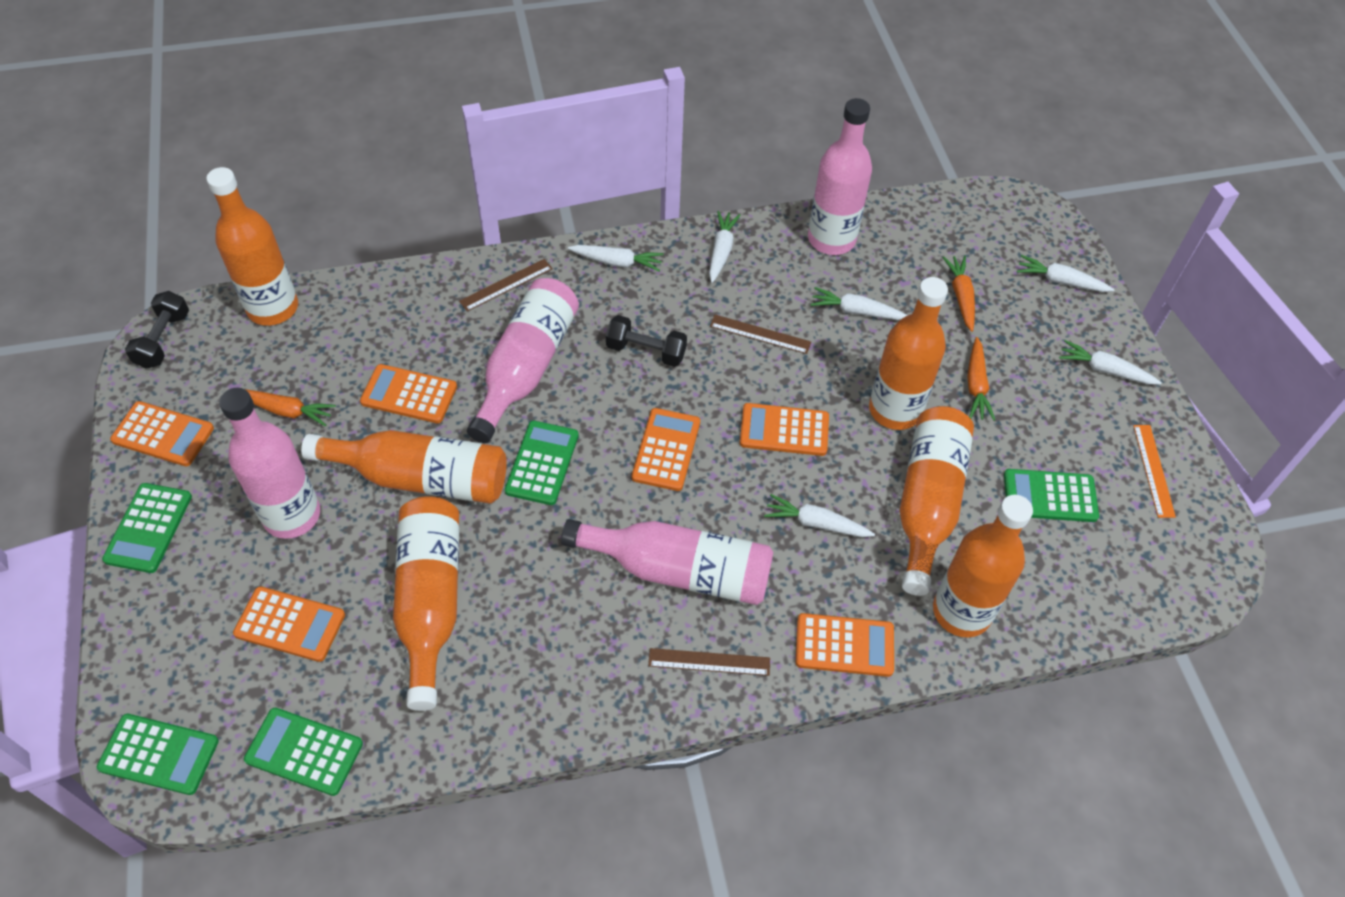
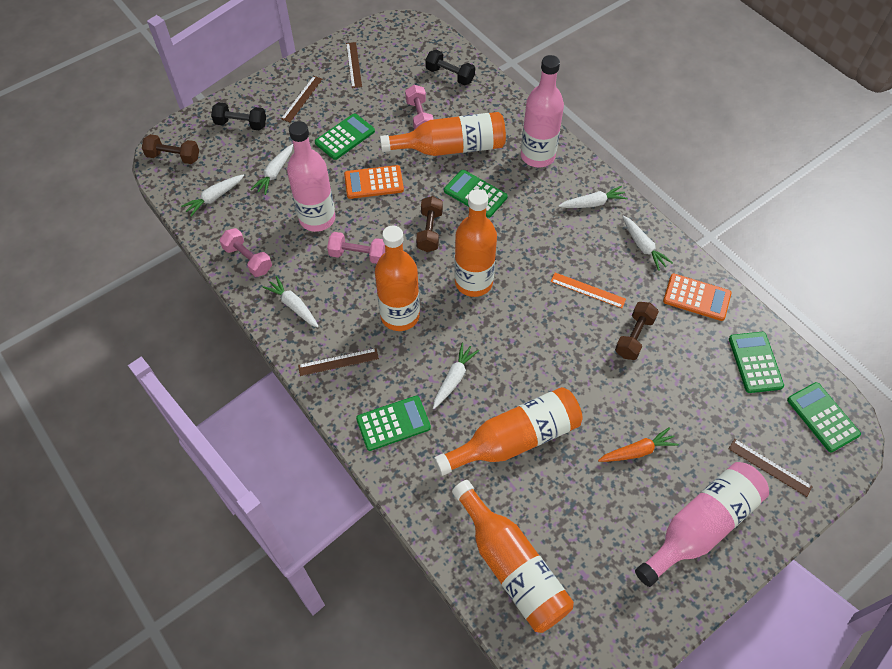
brown dumbbell: none = 0 -> [142,134,199,164] [416,196,443,252] [615,302,659,360] = 3
brown ruler: [459,259,553,311] [648,648,770,676] [710,315,811,354] = 3 -> [281,76,323,122] [298,348,379,376] [346,42,362,88] [729,439,813,497] = 4
orange bottle: [206,167,298,326] [301,430,507,504] [393,496,459,711] [869,277,948,430] [900,406,974,596] [933,495,1033,637] = 6 -> [375,225,420,331] [380,112,506,156] [434,387,582,476] [452,480,574,633] [454,189,497,297] = 5
orange calculator: [110,401,214,466] [233,586,345,662] [360,364,457,423] [632,408,700,491] [740,403,829,456] [796,613,894,677] = 6 -> [344,165,404,199] [663,274,732,321] = 2
orange carrot: [245,389,336,426] [942,256,975,332] [967,337,995,421] = 3 -> [598,427,679,462] = 1
pink bottle: [219,388,320,539] [467,278,579,443] [561,519,773,605] [808,98,872,255] = 4 -> [287,121,336,232] [521,55,564,168] [635,462,769,587] = 3
pink dumbbell: none = 0 -> [219,228,272,277] [327,232,385,264] [405,85,434,130] = 3

